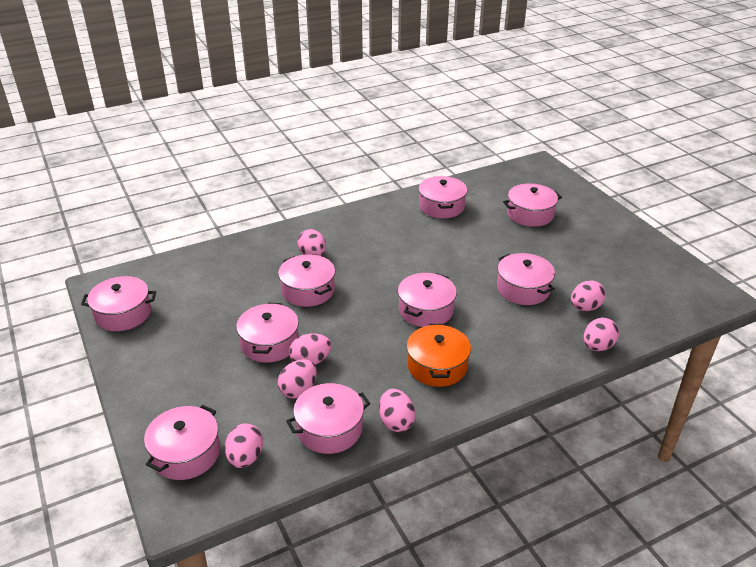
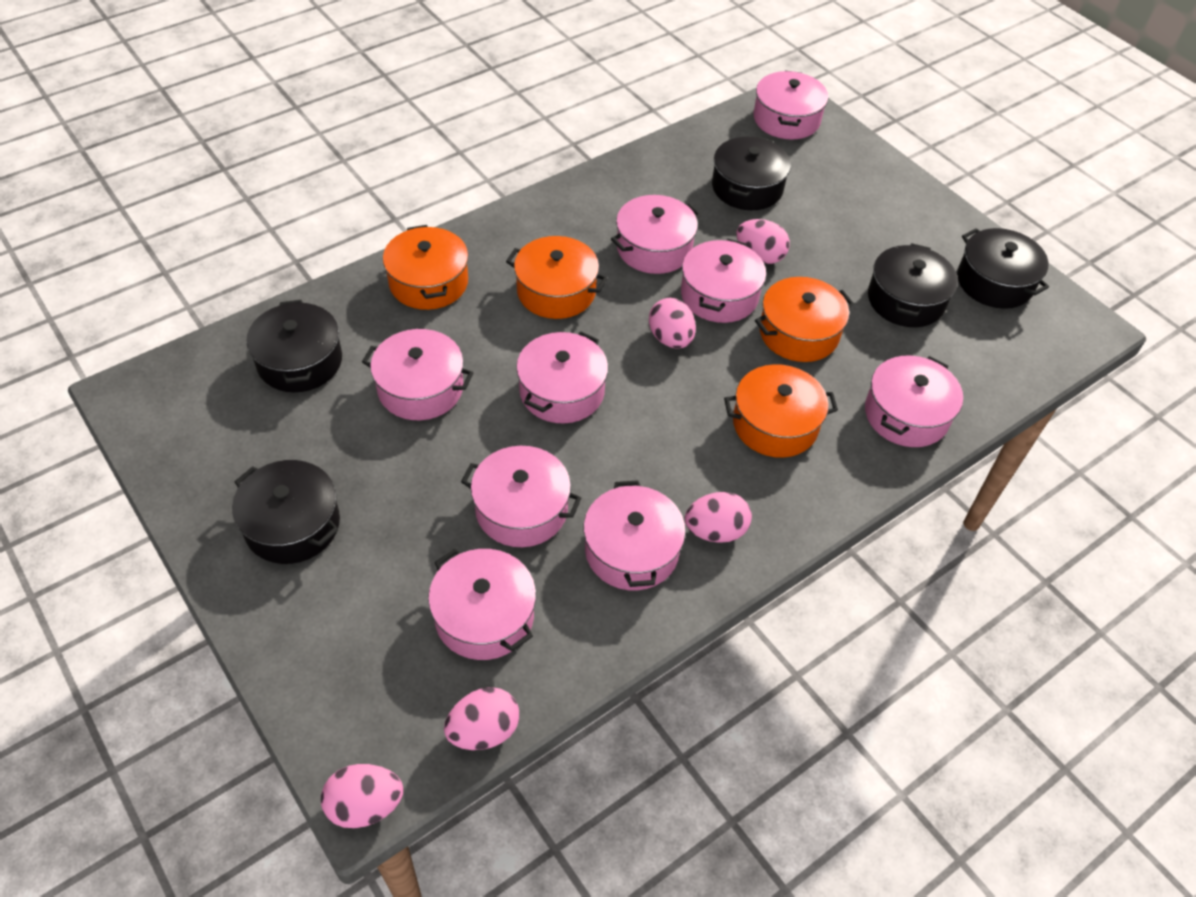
black pot: none = 0 -> [232,460,340,564] [246,300,342,392] [712,136,791,210] [868,243,958,327] [957,228,1049,309] = 5
orange pot: [407,324,471,387] = 1 -> [383,225,468,310] [506,236,608,319] [724,364,838,458] [755,277,854,362] = 4
pink egg: [225,423,263,468] [278,359,317,399] [289,333,332,365] [297,229,326,256] [379,389,416,432] [571,280,606,311] [584,318,619,351] = 7 -> [321,764,403,828] [444,687,519,750] [649,298,696,349] [685,492,752,543] [736,219,790,264] = 5

